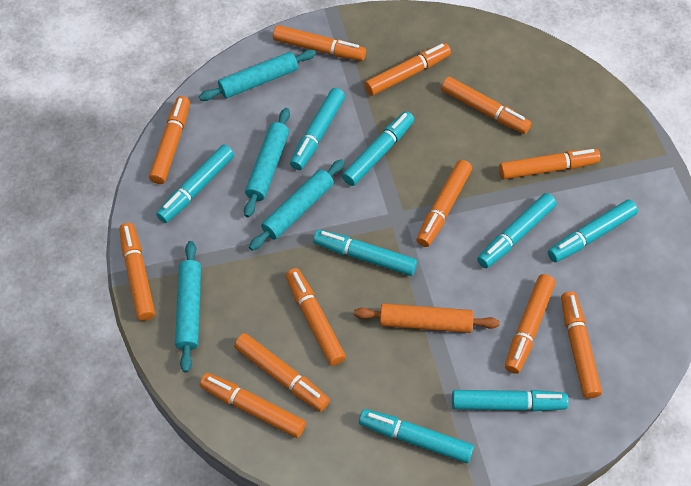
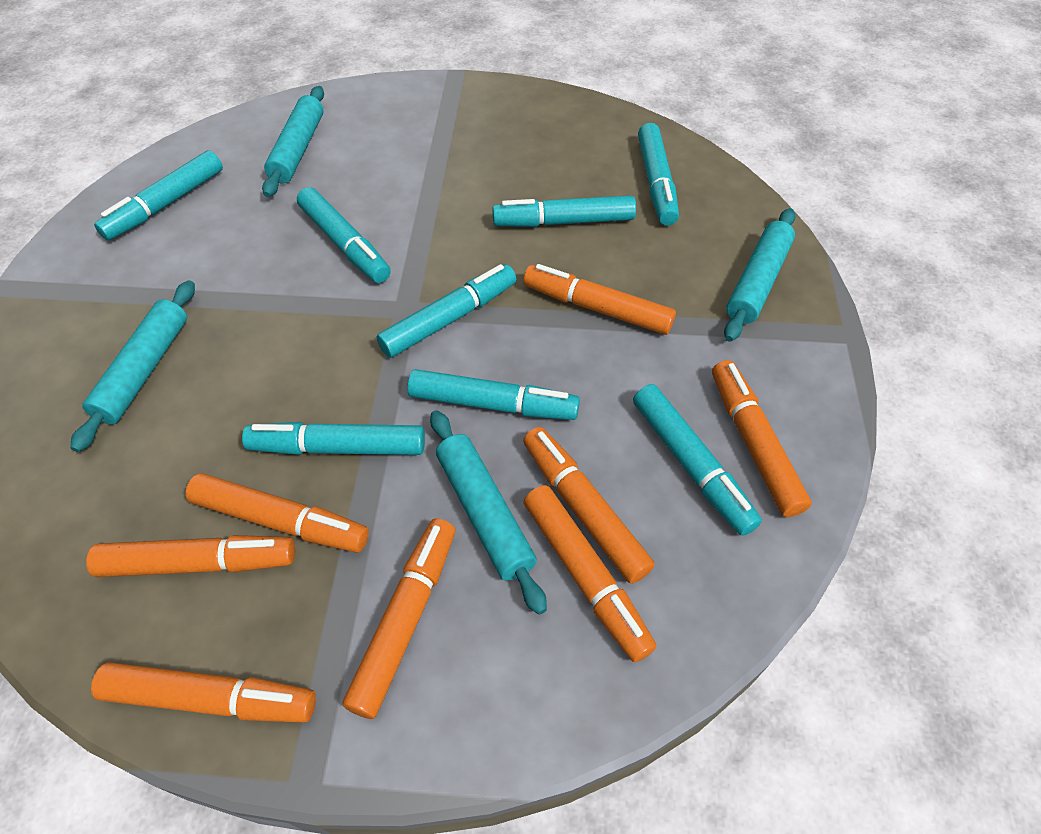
orange marker: [119,223,155,321] [149,96,190,184] [200,373,306,438] [234,333,330,412] [273,25,366,61] [286,268,346,366] [365,43,451,96] [416,160,472,247] [441,77,531,134] [499,149,600,179] [505,274,555,374] [561,291,602,398] = 12 -> [86,535,295,577] [91,662,316,722] [186,473,369,553] [342,518,455,719] [523,264,676,335] [523,427,655,584] [524,485,656,662] [712,360,812,517] = 8
orange rolling pin: [354,303,499,333] = 1 -> none = 0

